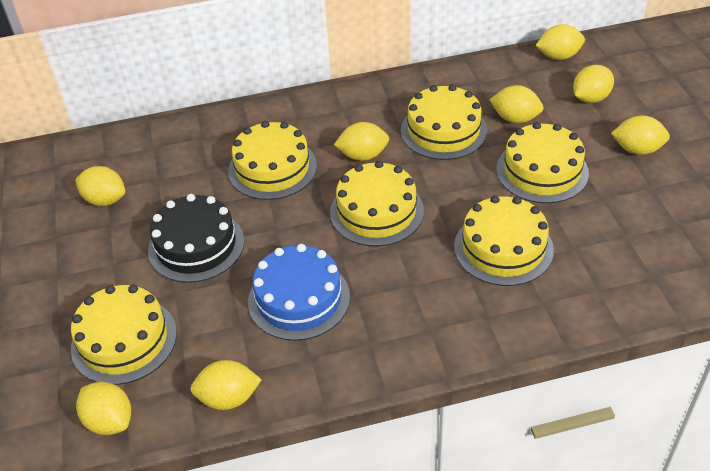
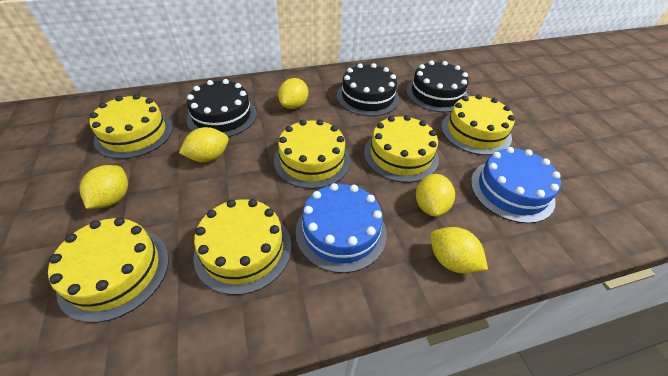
black cake: [148,194,244,283] = 1 -> [186,79,257,137] [337,63,399,116] [406,61,469,112] = 3
blue cake: [248,244,350,341] = 1 -> [296,183,387,273] [471,147,561,223] = 2
yellow lemon: [75,166,125,206] [76,382,131,435] [190,360,262,410] [334,122,389,161] [490,85,544,123] [535,24,585,60] [573,65,614,103] [611,115,670,155] = 8 -> [80,165,128,209] [179,127,229,162] [278,78,308,109] [416,174,455,217] [430,227,488,273] = 5

